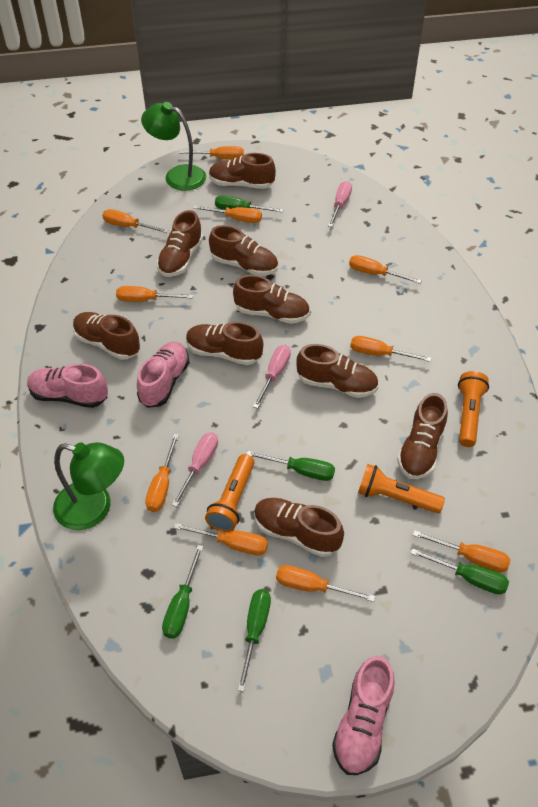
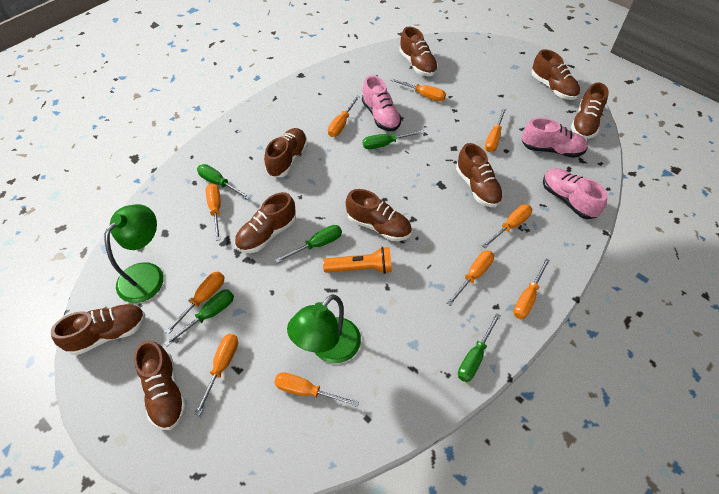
orange flashlight: [205,454,254,532] [358,464,445,513] [458,371,489,447] = 3 -> [323,247,392,274] = 1
pink screwdriver: [172,432,218,507] [253,345,291,409] [328,181,352,227] = 3 -> none = 0

